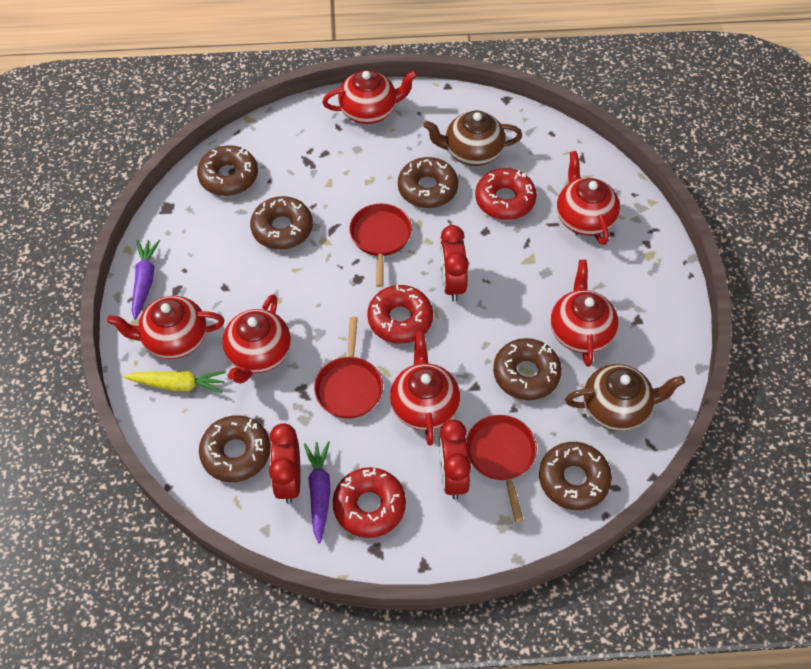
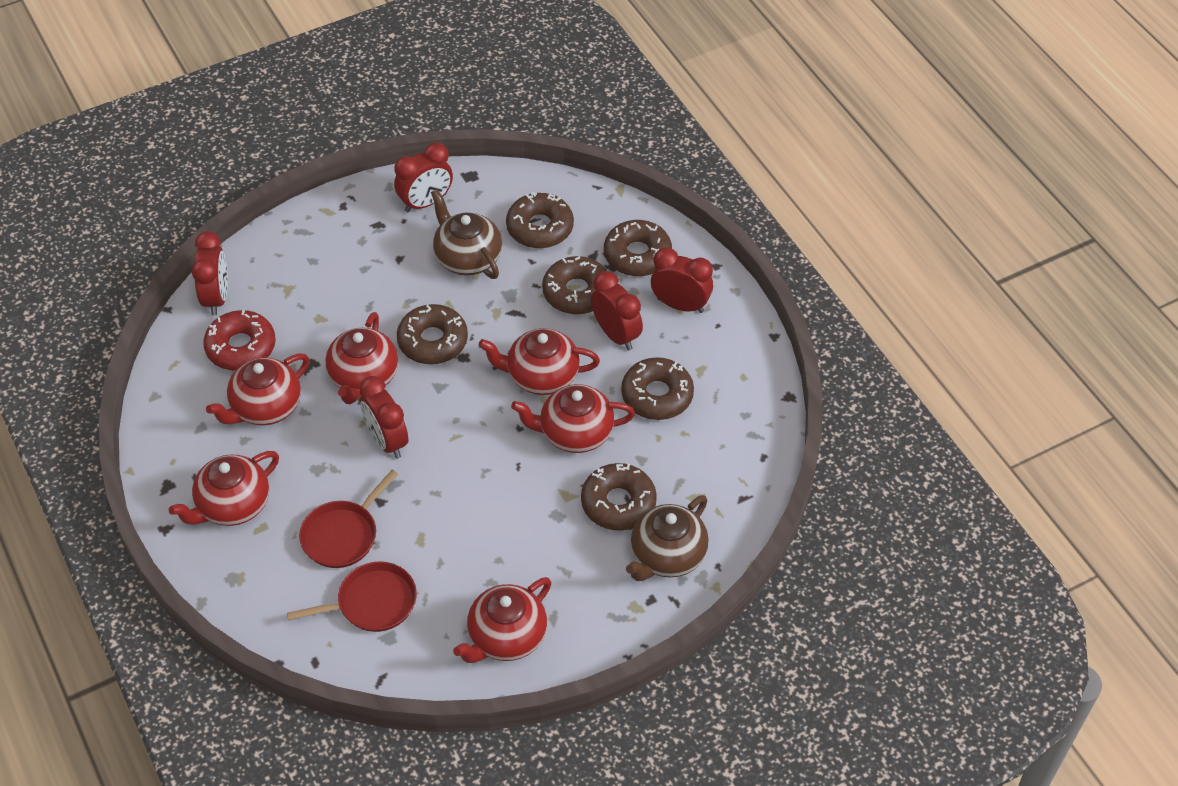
purple carrot: [132,240,160,320] [304,441,331,543] = 2 -> none = 0
red clock: [269,423,301,504] [439,419,471,500] [440,225,469,302] = 3 -> [192,231,228,315] [359,376,409,459] [394,142,453,212] [591,271,643,350] [651,247,713,313] = 5
red donut: [333,467,406,538] [367,285,433,344] [475,168,537,220] = 3 -> [203,310,276,371] = 1
red pan: [314,317,383,419] [349,204,412,287] [466,415,537,523] = 3 -> [287,561,417,632] [299,470,398,568] = 2
yellow carrot: [124,371,226,393] = 1 -> none = 0

